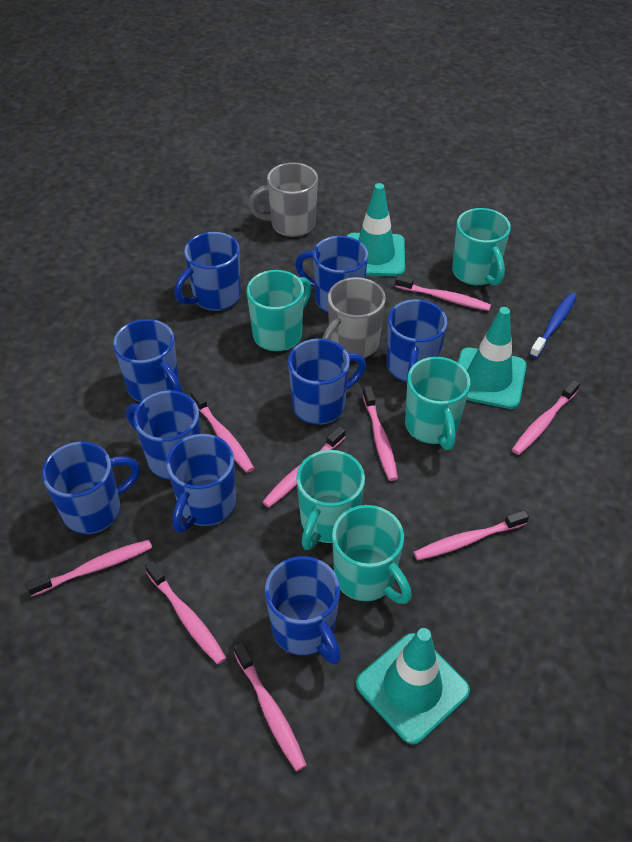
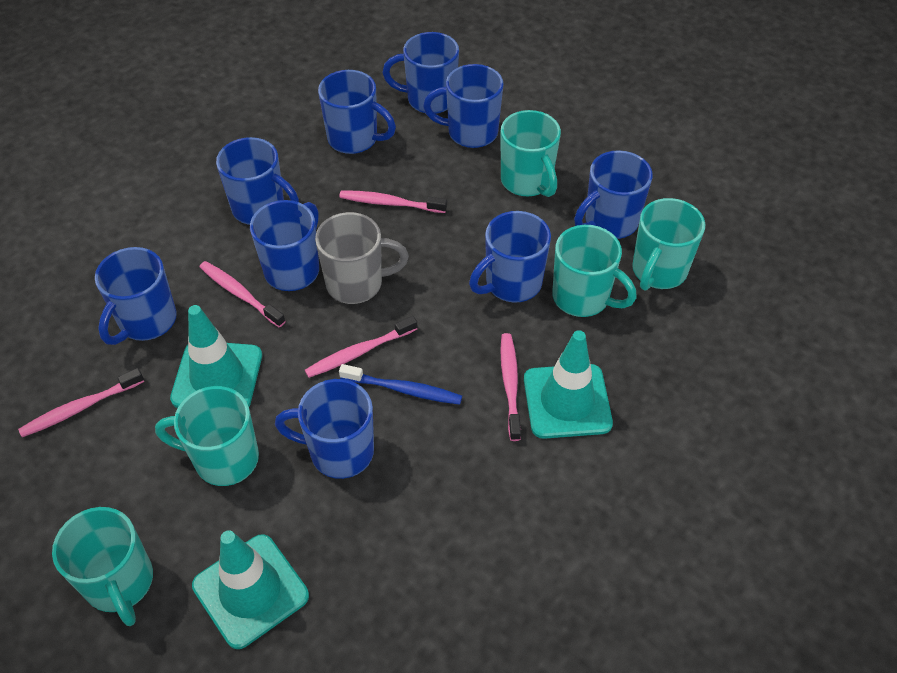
grey mug: [248,163,318,237] [322,277,386,358] = 2 -> [315,212,409,304] = 1
pink toothbrush: [26,540,152,596] [145,561,226,665] [191,389,254,473] [233,642,307,771] [263,426,345,508] [362,386,398,481] [395,275,491,311] [414,510,529,561] [512,380,580,455] = 9 -> [18,368,144,437] [200,261,286,327] [305,316,417,378] [339,190,447,213] [500,333,521,441] = 5

